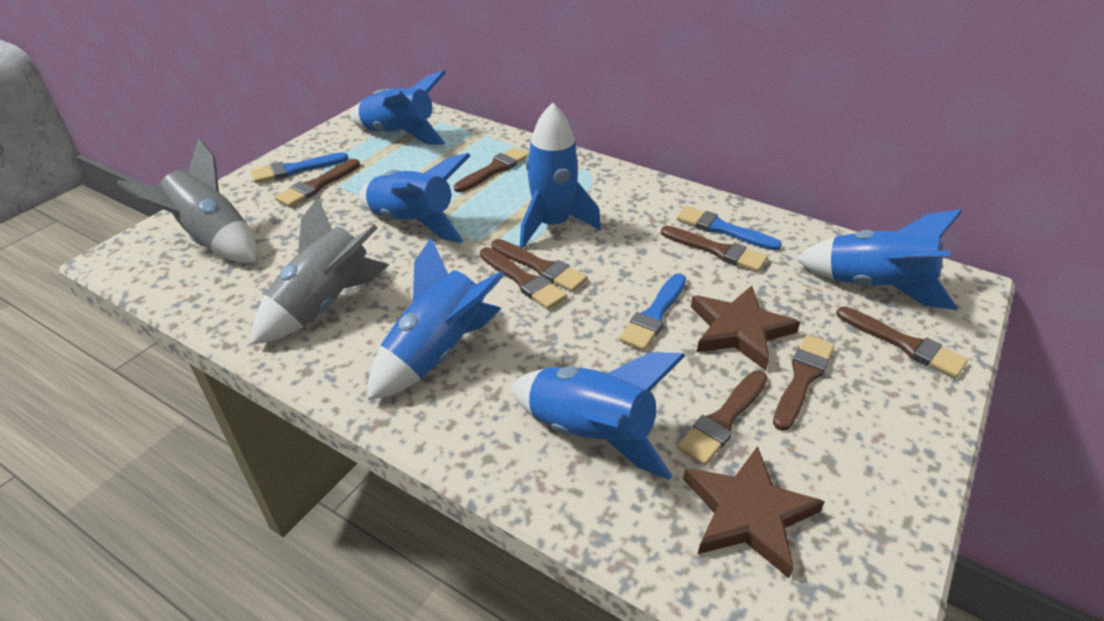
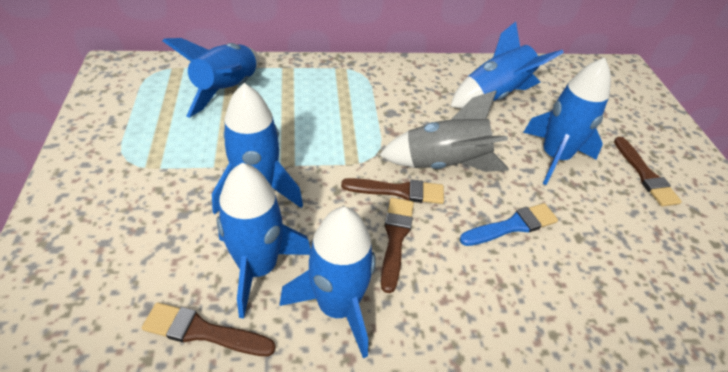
blue brush: [251,152,348,183] [619,273,686,351] [676,206,782,251] = 3 -> [460,203,558,246] = 1
brown brush: [275,159,360,207] [454,147,529,192] [480,247,567,309] [491,239,588,292] [661,226,768,272] [677,371,768,465] [773,335,834,431] [836,306,968,378] = 8 -> [142,302,276,356] [341,178,444,204] [381,198,414,293] [614,137,682,207] = 4
brown star: [683,446,825,578] [691,286,800,370] = 2 -> none = 0
grey rocket: [117,138,257,263] [252,197,389,344] = 2 -> [379,90,509,172] = 1

